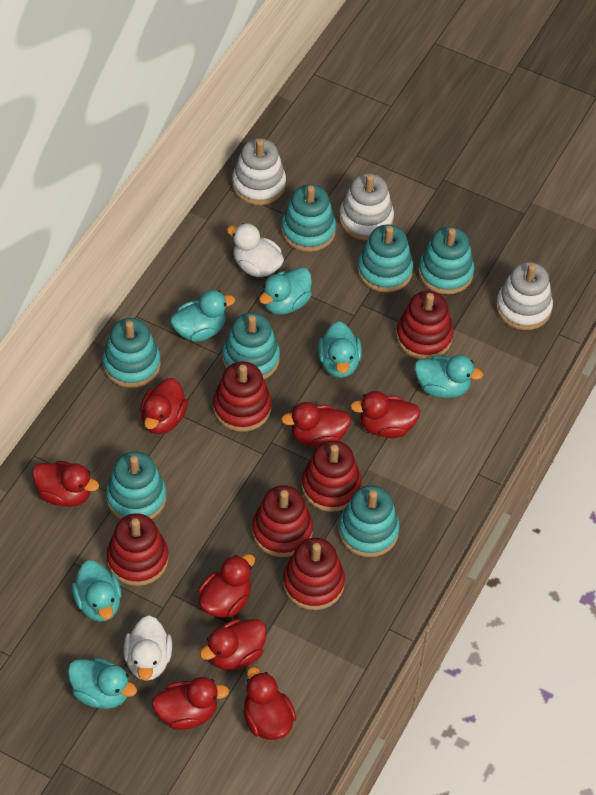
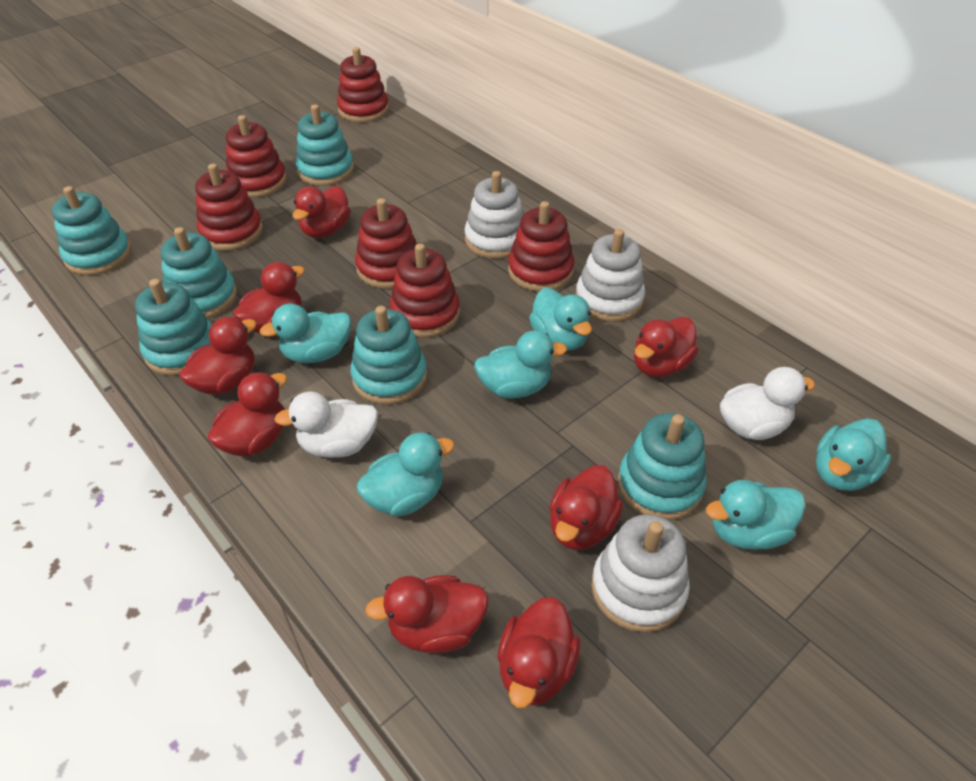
turquoise stacking toy: [103,318,161,388] [106,451,166,519] [222,313,280,379] [281,184,336,252] [338,486,400,557] [357,224,413,292] [418,227,474,294] = 7 -> [52,186,131,275] [135,279,212,376] [161,227,237,318] [295,104,354,186] [350,306,427,405] [618,413,707,520] = 6

